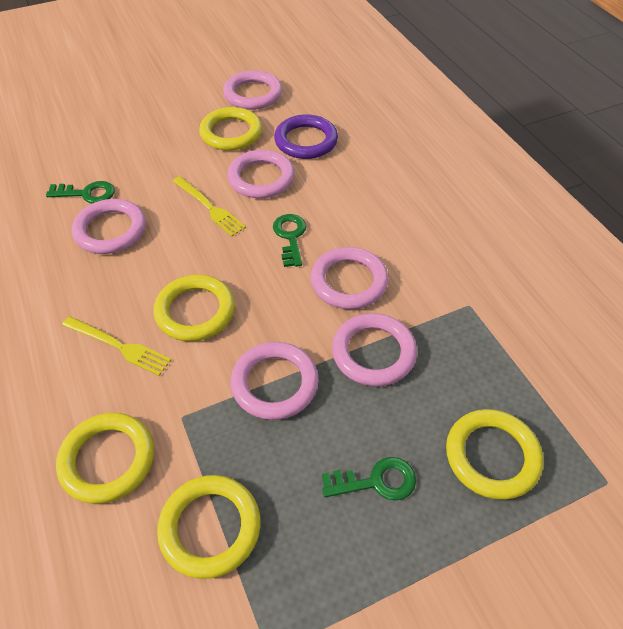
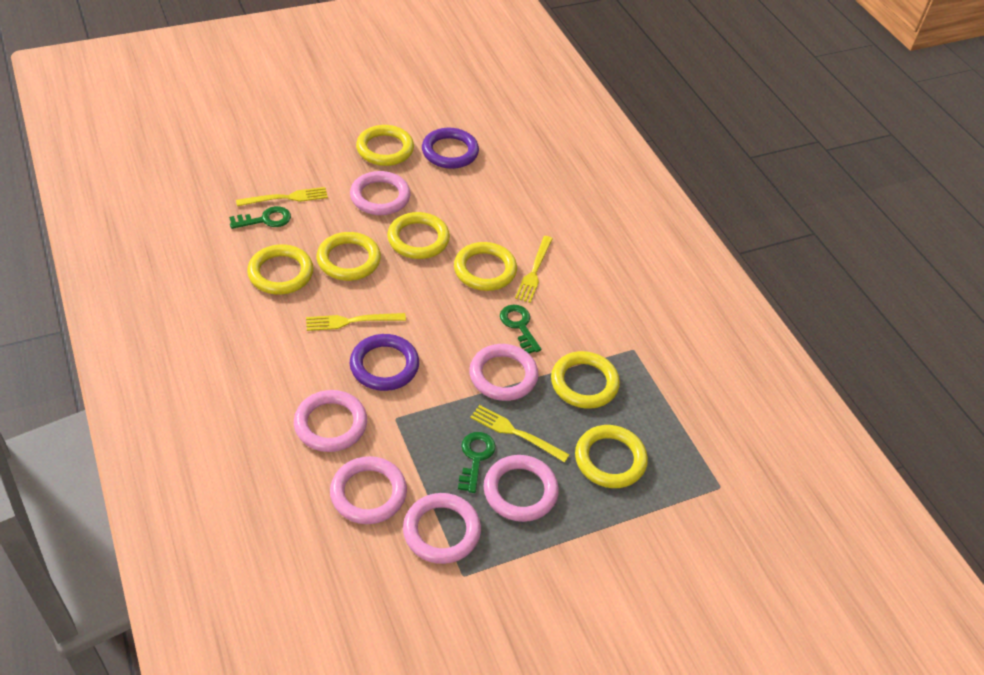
purple ring: [274,114,338,159] = 1 -> [350,334,419,391] [422,128,479,169] = 2
yellow fork: [62,316,171,376] [173,176,246,236] = 2 -> [236,187,328,206] [306,313,406,331] [470,405,570,463] [515,236,553,303] = 4
yellow ring: [56,413,154,504] [153,275,235,341] [157,475,260,579] [199,107,262,151] [446,409,543,500] = 5 -> [247,244,313,295] [316,232,381,281] [356,125,414,166] [387,212,450,259] [454,242,517,291] [551,351,620,409] [575,425,648,488] = 7

